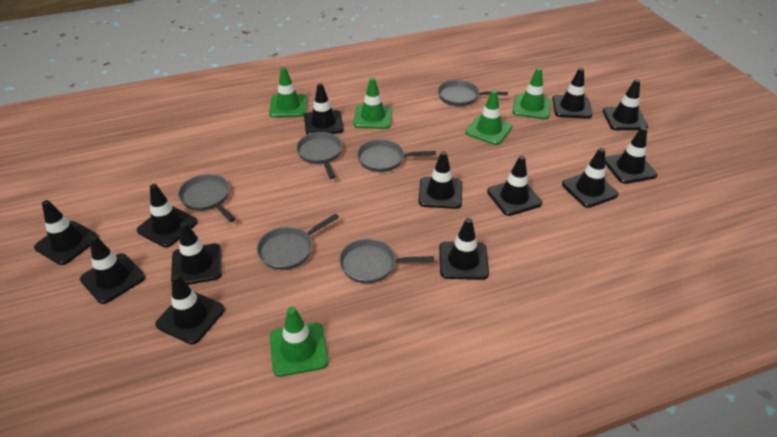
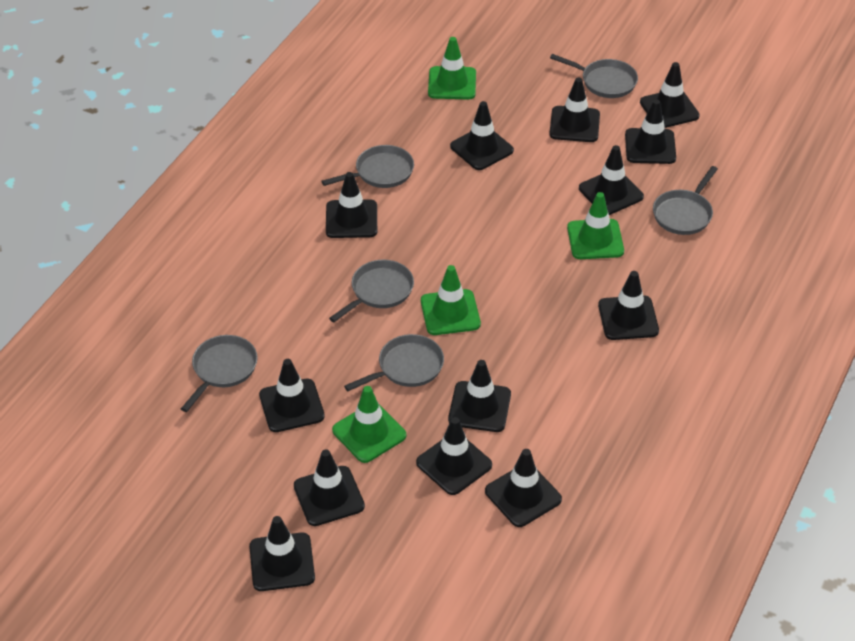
green traffic cone: [269,67,307,117] [270,307,328,377] [353,77,392,129] [465,90,513,145] [512,68,551,119] = 5 -> [332,386,407,463] [421,265,481,335] [428,37,476,100] [567,192,624,259] = 4

